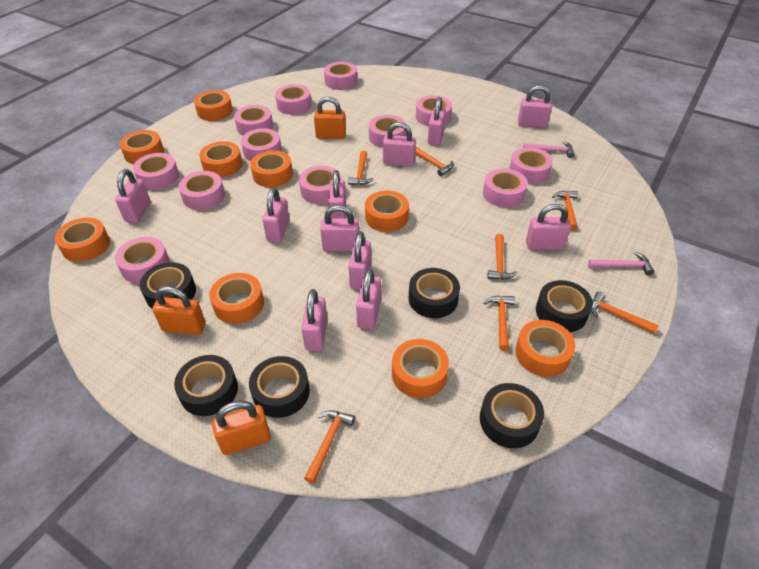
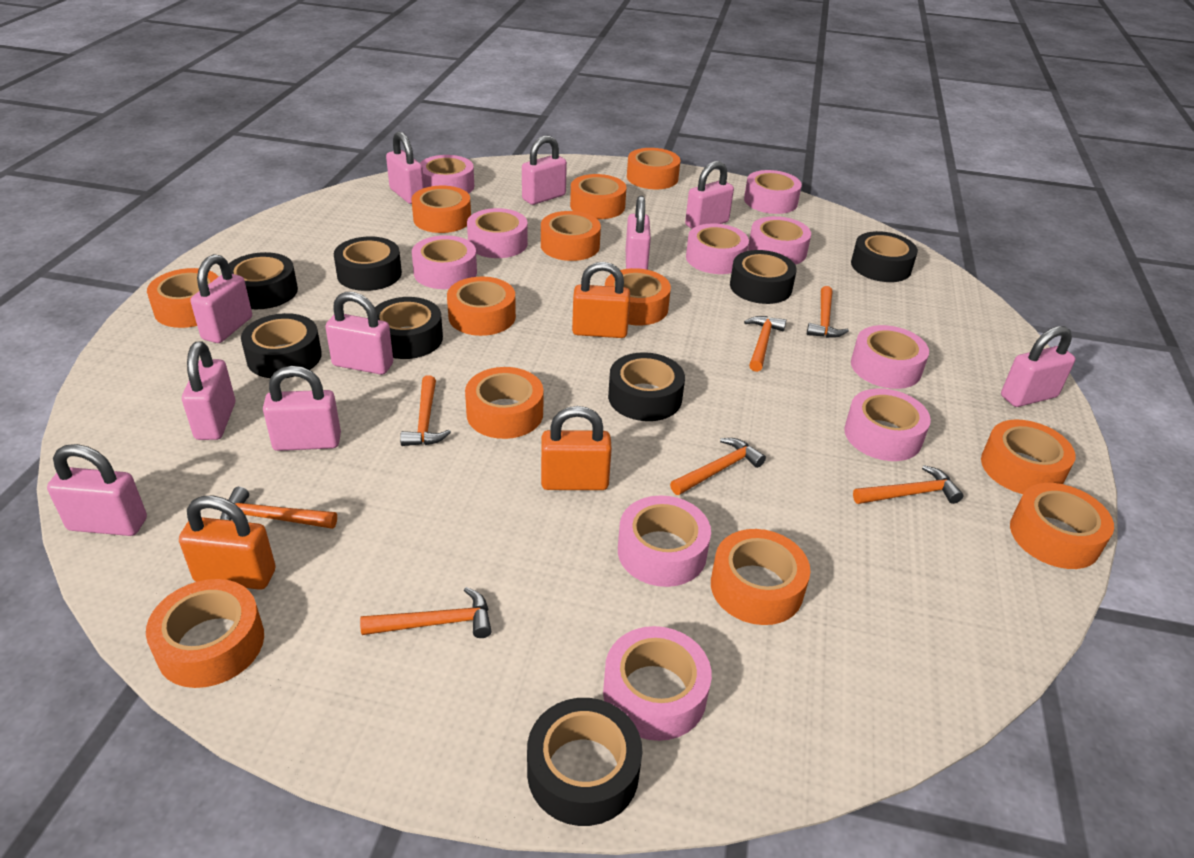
black tape: [140,262,196,308] [174,355,238,416] [249,356,310,418] [409,268,460,318] [480,383,544,448] [536,280,593,332] = 6 -> [229,252,298,309] [241,313,322,378] [334,236,402,291] [375,297,443,359] [527,698,643,826] [608,352,685,421] [730,250,797,304] [851,231,918,282] = 8
orange tape: [55,218,110,262] [120,130,164,164] [194,90,233,121] [199,141,242,177] [209,273,264,324] [250,150,293,187] [365,191,409,232] [392,339,449,398] [515,320,575,377] = 9 -> [146,579,264,688] [147,268,219,328] [412,186,471,233] [447,277,516,336] [465,367,544,439] [541,211,601,261] [570,174,626,219] [605,268,671,325] [627,148,680,189] [711,529,810,625] [981,419,1076,494] [1010,483,1114,569] = 12
pink hammer: [523,141,574,158] [588,252,654,275] = 2 -> none = 0
pink padlock: [115,169,151,223] [263,188,290,243] [301,289,328,351] [320,205,359,251] [329,170,346,218] [349,231,371,289] [356,269,381,329] [383,122,416,167] [428,97,446,146] [518,85,552,128] [526,204,571,250] = 11 -> [47,444,147,536] [182,342,235,440] [190,254,252,343] [263,366,341,451] [325,292,393,375] [386,132,424,204] [522,136,567,205] [626,196,651,270] [685,161,734,229] [1001,326,1075,407] = 10
pink tape: [115,237,170,283] [133,153,179,190] [178,171,225,210] [234,105,273,135] [241,128,282,162] [275,84,311,115] [299,166,341,204] [324,62,357,90] [369,115,406,148] [416,95,452,126] [483,169,528,208] [510,147,553,184] = 12 -> [412,235,477,289] [420,155,474,194] [467,208,528,258] [603,626,712,741] [618,495,711,587] [686,223,749,274] [744,170,802,214] [748,216,811,265] [844,388,931,461] [851,325,929,389] = 10

